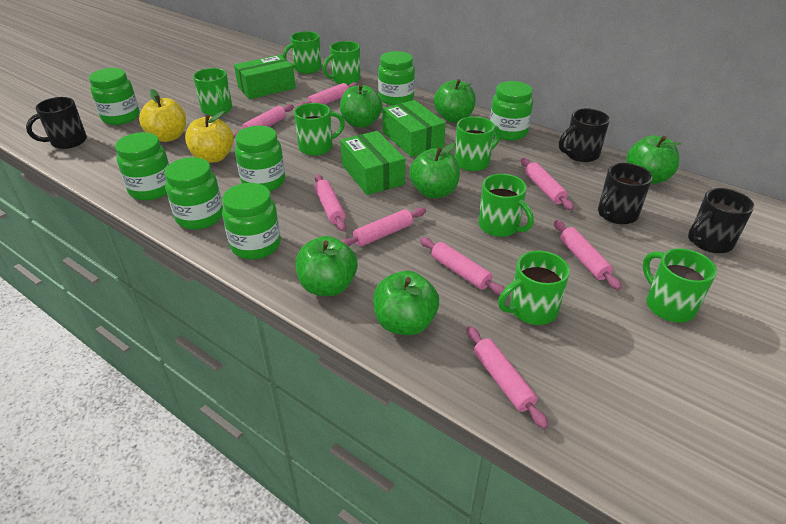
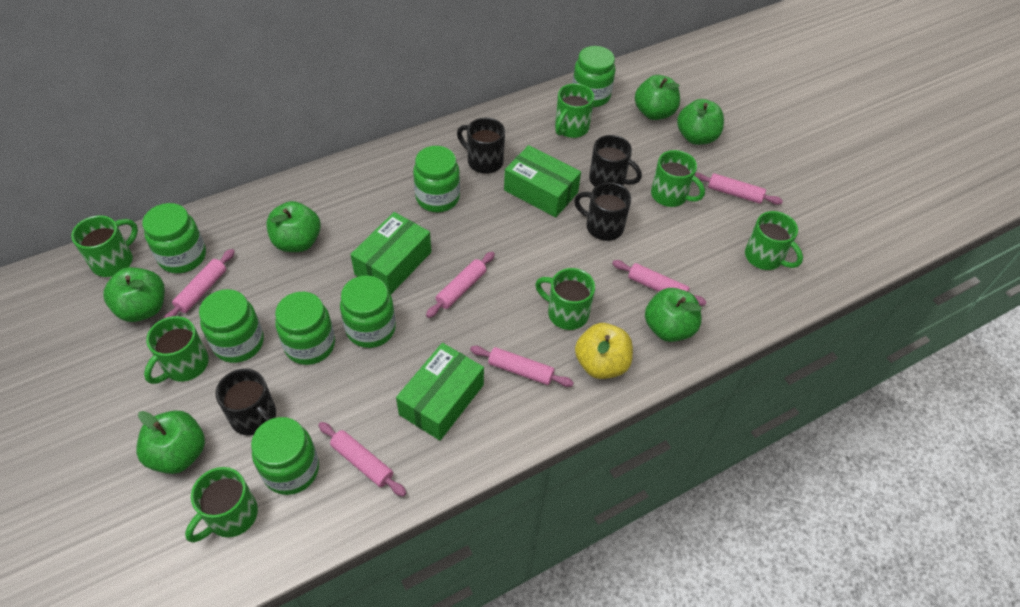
green mug: [193,68,232,116] [282,31,322,74] [294,103,345,156] [322,41,361,85] [455,116,501,171] [478,174,534,237] [498,251,570,325] [643,248,717,322] = 8 -> [71,215,138,277] [144,316,209,384] [185,467,258,542] [535,268,595,330] [555,83,594,138] [651,150,705,207] [745,211,803,270] = 7
pink rolling pin: [233,104,294,139] [298,82,358,106] [315,174,346,231] [341,207,426,246] [420,237,505,295] [466,326,549,429] [521,158,574,210] [554,220,622,290] = 8 -> [163,249,235,319] [318,422,406,497] [426,252,495,318] [470,346,574,387] [612,260,706,306] [695,172,783,205] = 6
yellow apple: [139,89,186,142] [185,111,234,163] = 2 -> [575,323,633,379] = 1

